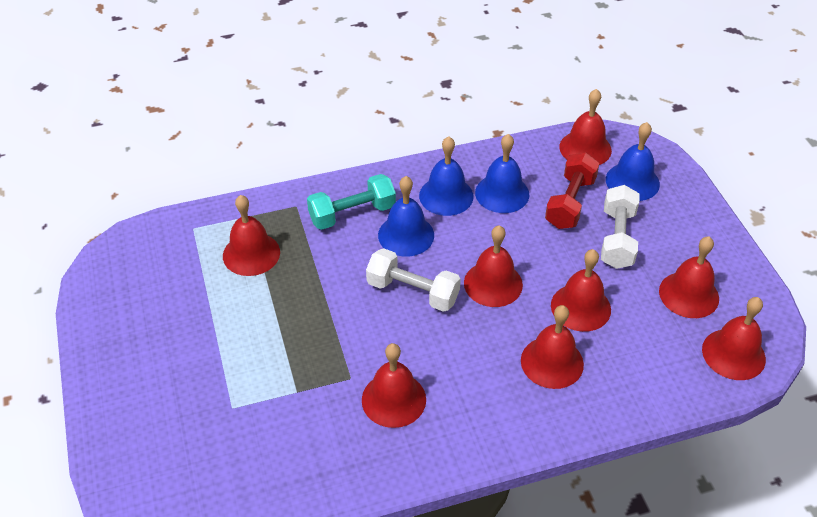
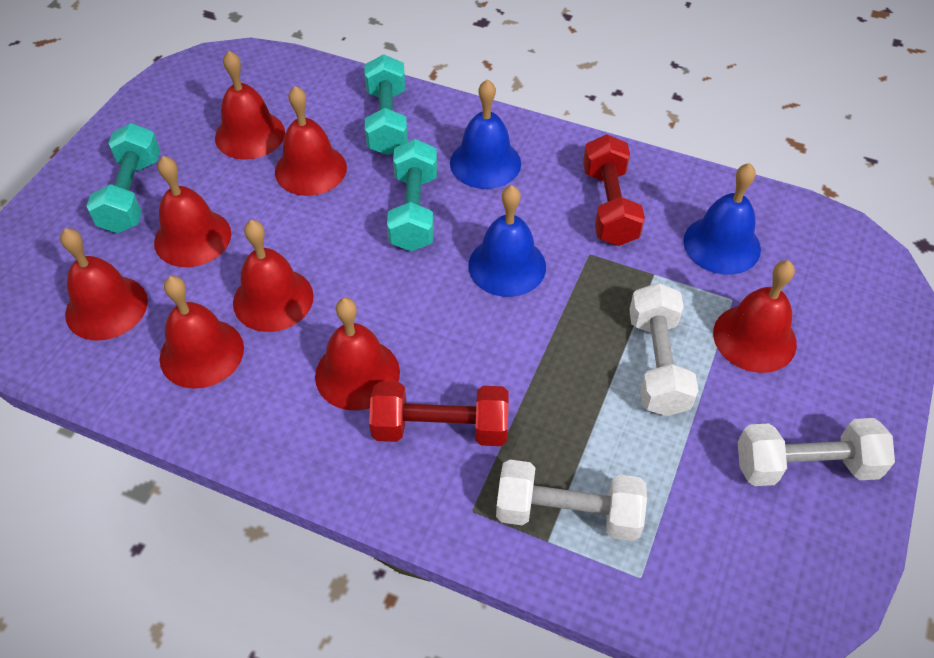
blue bell: [378,176,434,257] [419,136,473,216] [475,134,529,213] [606,122,660,201] = 4 -> [450,79,521,189] [468,185,546,297] [683,163,761,275] = 3
red dumbbell: [545,152,600,229] = 1 -> [369,381,509,446] [583,134,645,246] = 2
turquoise dumbbell: [307,174,396,230] = 1 -> [86,123,160,233] [365,54,408,155] [387,139,437,251] = 3
white dumbbell: [366,248,461,312] [601,185,640,269] = 2 -> [496,459,647,541] [629,283,699,416] [738,418,895,486] = 3

